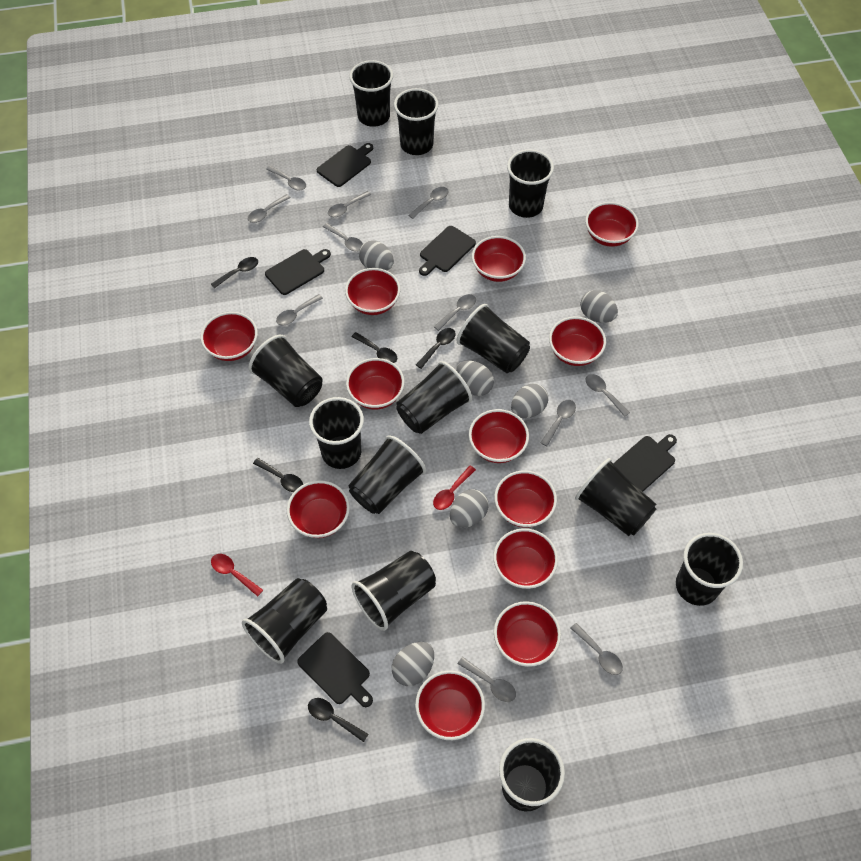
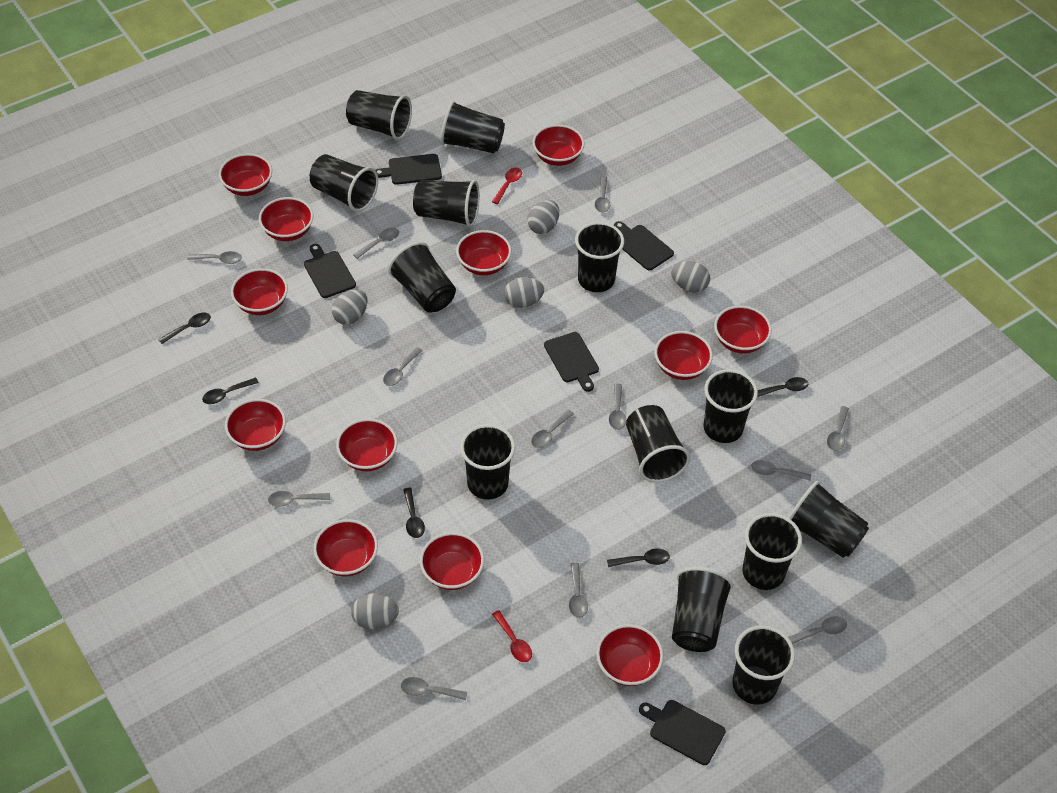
grey egg: [359,240,394,271] [392,642,434,686] [450,489,489,528] [456,360,494,396] [511,384,548,418] [580,290,618,323] = 6 -> [332,289,367,325] [351,593,399,629] [504,277,544,308] [527,200,559,234] [671,261,710,293] = 5
grey spoon: [248,194,291,223] [266,166,306,191] [276,294,323,325] [323,223,363,252] [328,191,371,217] [409,187,449,219] [434,294,476,331] [458,657,516,702] [540,400,576,446] [570,623,623,675] [585,374,630,417] = 11 -> [187,251,242,264] [268,491,330,507] [353,228,399,259] [383,347,422,386] [401,677,467,700] [531,410,574,448] [569,563,588,618] [595,176,610,212] [609,384,626,430] [751,460,811,481] [788,616,847,644] [827,406,849,451] = 12

